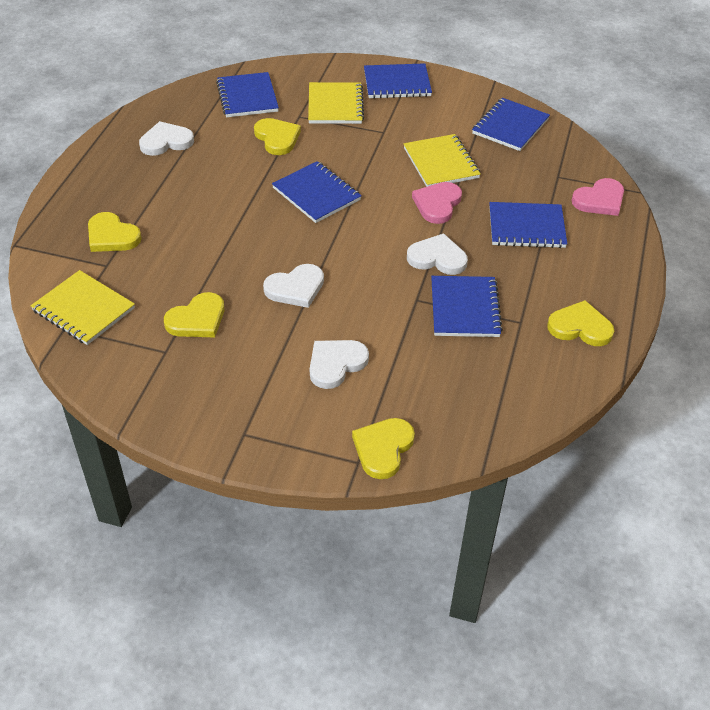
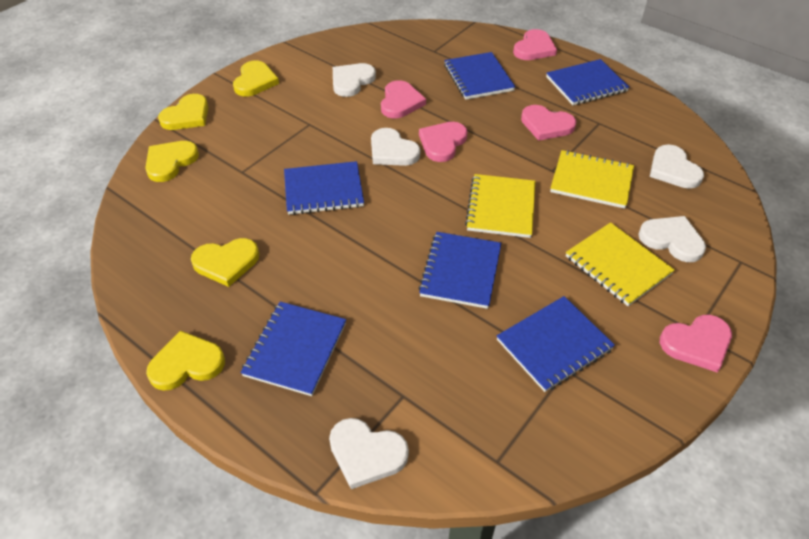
pink heart: [412,182,462,224] [572,178,624,216] = 2 -> [381,80,426,118] [419,122,468,162] [513,29,557,60] [521,105,576,141] [660,314,732,373] = 5
white heart: [139,121,194,156] [263,264,324,308] [310,340,369,389] [407,233,468,275] = 4 -> [329,418,409,489] [333,63,376,97] [371,128,420,166] [638,216,706,262] [650,144,704,189] = 5

